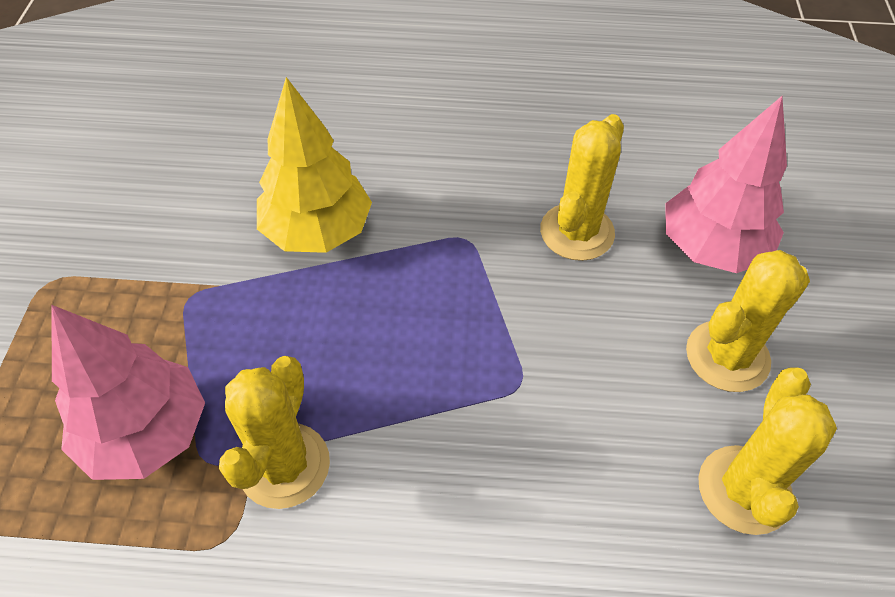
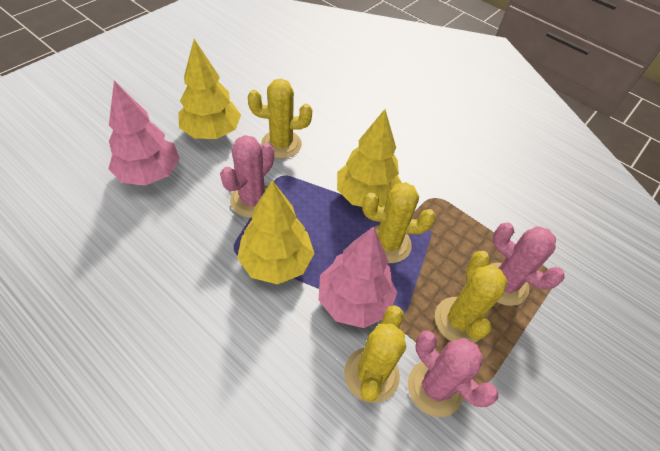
pink cactus: none = 0 -> [220,135,274,218] [408,331,498,417] [490,222,565,306] = 3
yellow tree: [257,77,372,253] = 1 -> [178,39,241,139] [237,180,314,284] [337,109,402,207] = 3

